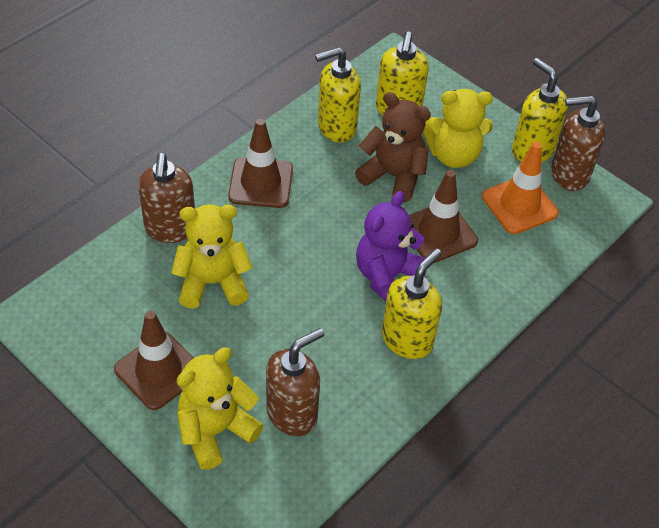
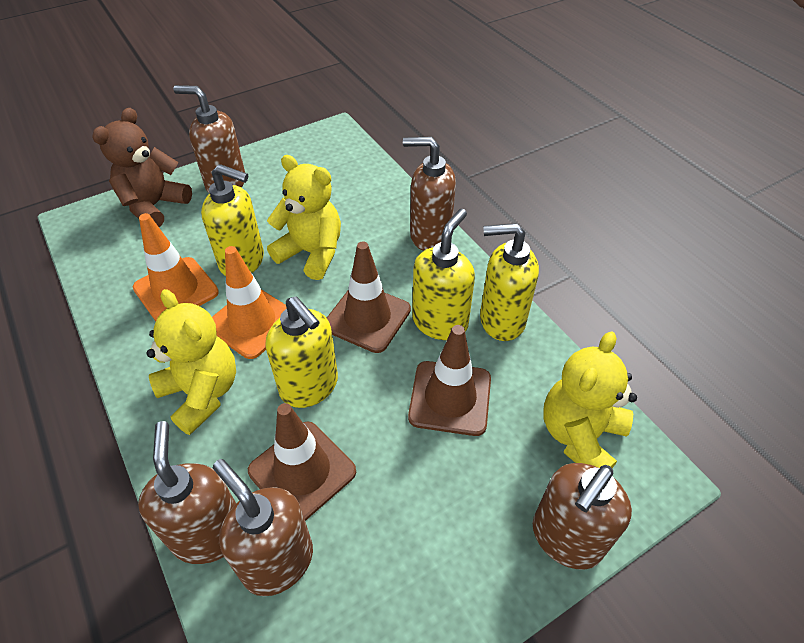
brown soap dispenser: [138,153,195,243] [266,328,325,436] [551,95,605,191] = 3 -> [138,421,236,564] [173,85,245,194] [213,459,313,596] [403,137,456,251] [533,463,632,570] = 5
orange traffic cone: [482,142,559,234] = 1 -> [133,213,219,321] [212,246,287,359] = 2
purple teddy bear: [356,191,426,301] = 1 -> none = 0

